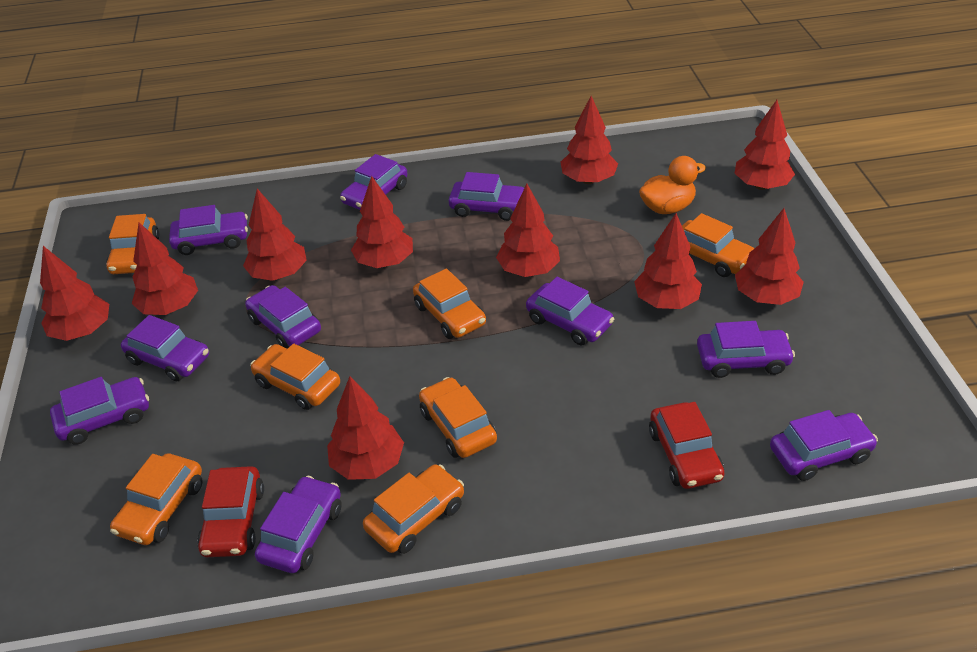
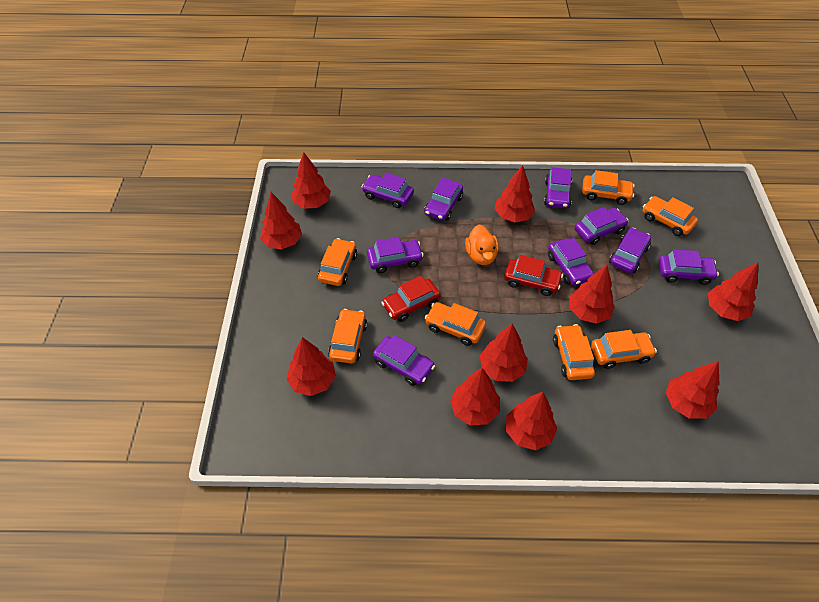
purple car: [50,377,149,445] [121,315,209,381] [169,205,248,255] [245,285,321,348] [255,476,342,573] [340,154,407,210] [449,172,524,221] [526,277,614,345] [697,321,795,378] [770,410,878,481] = 10 -> [362,173,414,208] [367,237,424,273] [373,335,435,386] [424,178,463,221] [544,167,572,209] [548,238,594,286] [575,207,629,245] [609,228,651,273] [659,249,719,285] = 9

